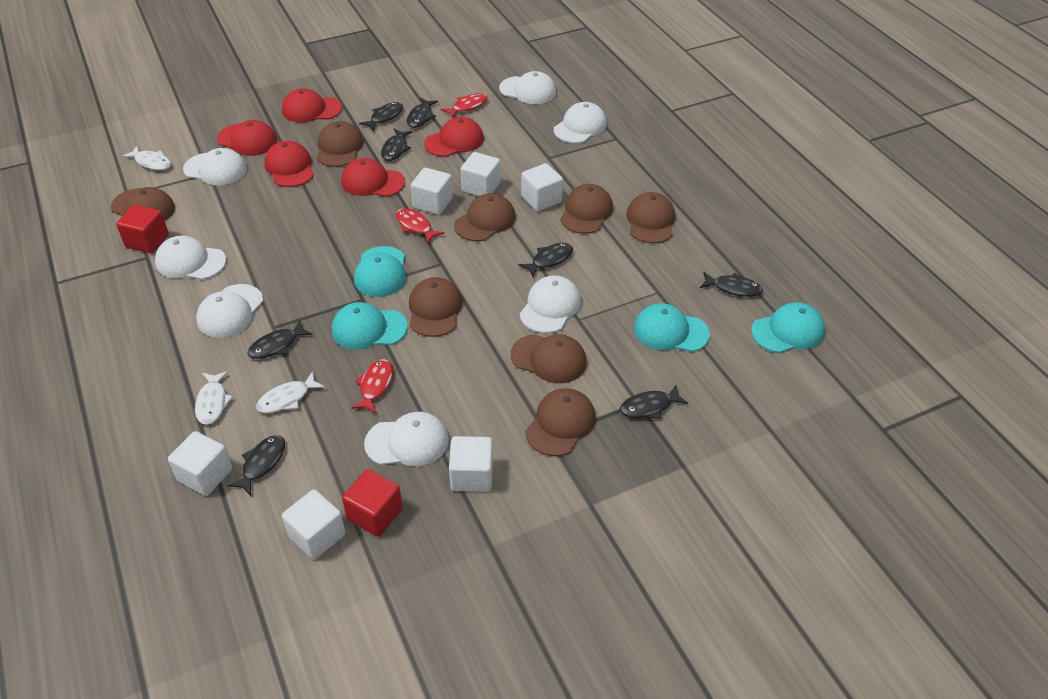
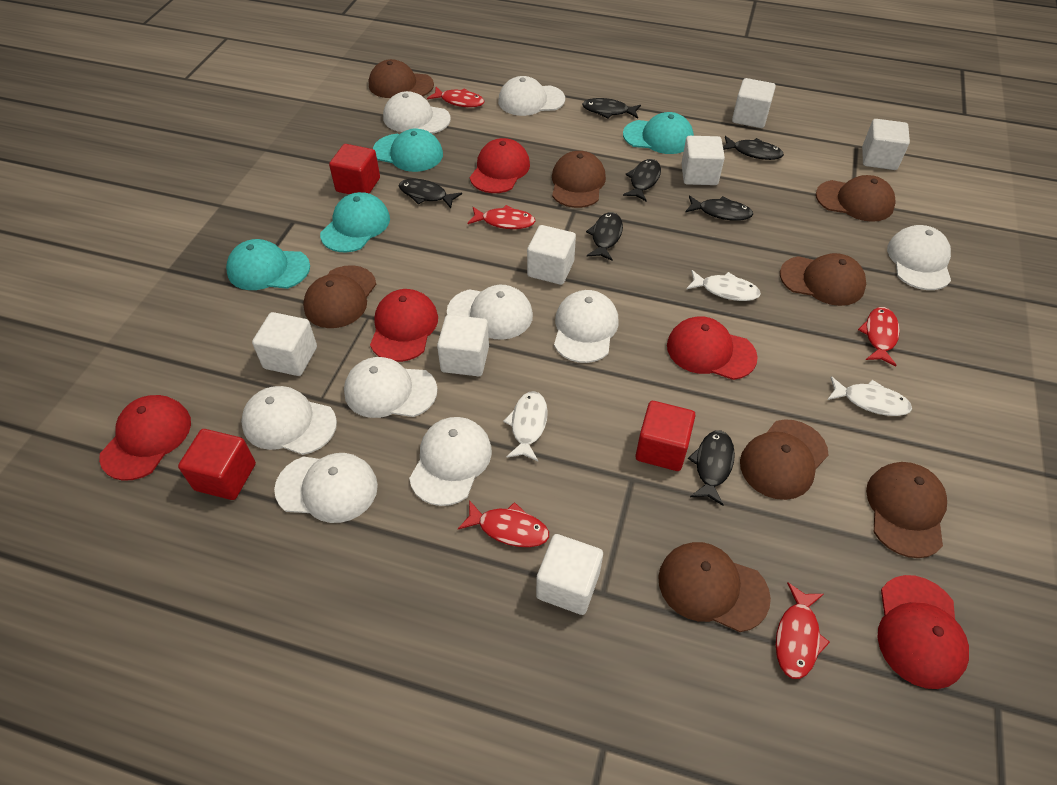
black fish: [227,435,285,496] [247,321,313,359] [359,102,403,131] [381,129,413,161] [407,98,438,128] [518,243,573,277] [620,385,688,419] [700,272,763,297] = 8 -> [399,178,462,208] [582,98,641,119] [586,212,623,261] [623,159,661,201] [685,195,753,221] [688,430,735,506] [723,136,784,160] = 7
red cube: [116,205,169,253] [342,469,403,537] = 2 -> [178,429,256,500] [329,144,380,194] [635,401,695,471] = 3
red fish: [351,359,393,413] [396,208,444,244] [441,93,487,119] = 3 -> [427,87,484,107] [458,500,549,547] [468,205,535,229] [776,583,830,679] [858,307,900,366] = 5
white cap: [155,235,226,280] [183,148,247,186] [196,284,263,338] [364,412,449,466] [499,71,556,104] [520,275,581,333] [554,102,607,143] = 7 -> [241,386,337,455] [274,453,378,523] [344,357,437,418] [383,91,451,134] [409,417,492,506] [447,285,533,340] [498,76,565,116] [554,290,619,363] [887,225,951,290] = 9
white cube: [168,431,233,496] [282,489,346,560] [411,168,453,215] [449,436,493,492] [461,152,501,196] [521,163,563,211] = 6 -> [252,312,317,376] [437,315,489,376] [527,225,576,285] [536,534,603,615] [681,136,725,185] [732,78,776,128] [862,119,910,170] = 7

